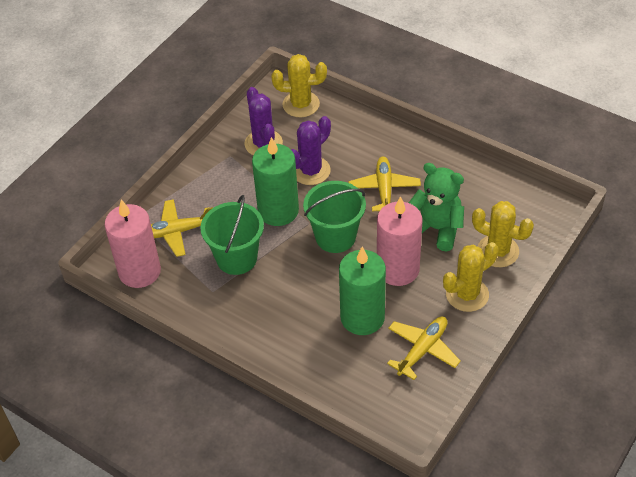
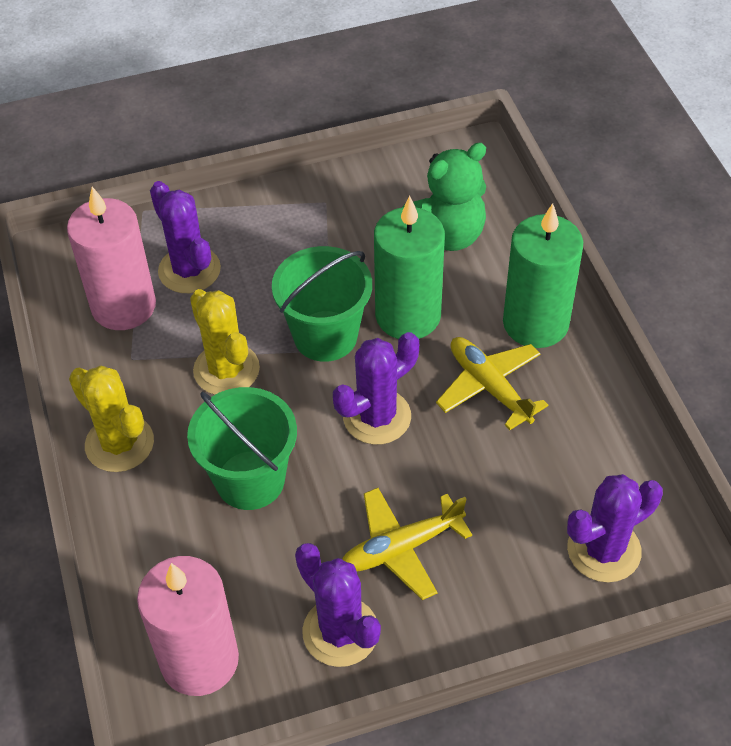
purple cactus: [244,87,283,155] [291,116,331,185] = 2 -> [150,181,221,293] [295,543,381,667] [333,332,419,445] [567,474,663,582] = 4
yellow cactus: [271,54,327,117] [443,242,498,312] [472,201,534,267] = 3 -> [69,366,154,472] [190,289,260,395] = 2
yellow plane: [151,199,213,257] [349,157,421,211] [387,316,461,380] = 3 -> [342,488,472,600] [436,337,548,430] = 2

